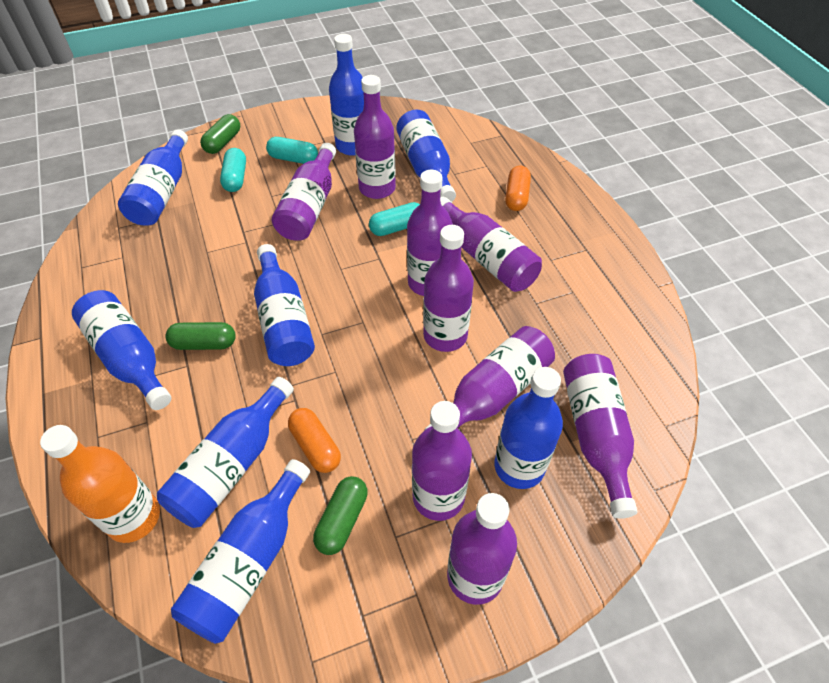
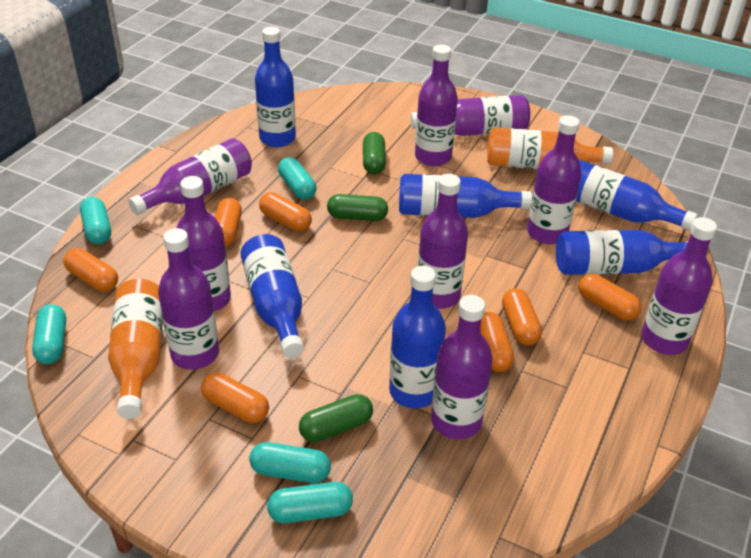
blue bottle: [72,290,171,410] [118,130,188,226] [157,377,294,528] [171,459,310,644] [254,244,315,366] [329,34,364,156] [396,110,456,201] [494,367,563,489] = 8 -> [241,234,304,358] [255,27,296,147] [389,266,446,408] [399,174,532,218] [556,230,688,275] [576,160,698,231] = 6
orange bottle: [40,425,160,543] = 1 -> [108,279,163,419] [487,127,613,169] = 2
orange capsule: [288,408,341,473] [505,166,531,211] = 2 -> [63,248,118,292] [201,373,269,423] [215,198,242,247] [259,192,312,231] [480,312,514,372] [502,288,542,345] [579,274,642,321] = 7
turquoise capsule: [220,148,246,192] [266,137,318,164] [369,202,420,236] = 3 -> [32,304,66,364] [80,197,111,245] [249,442,331,483] [267,482,353,524] [278,157,316,200] = 5

